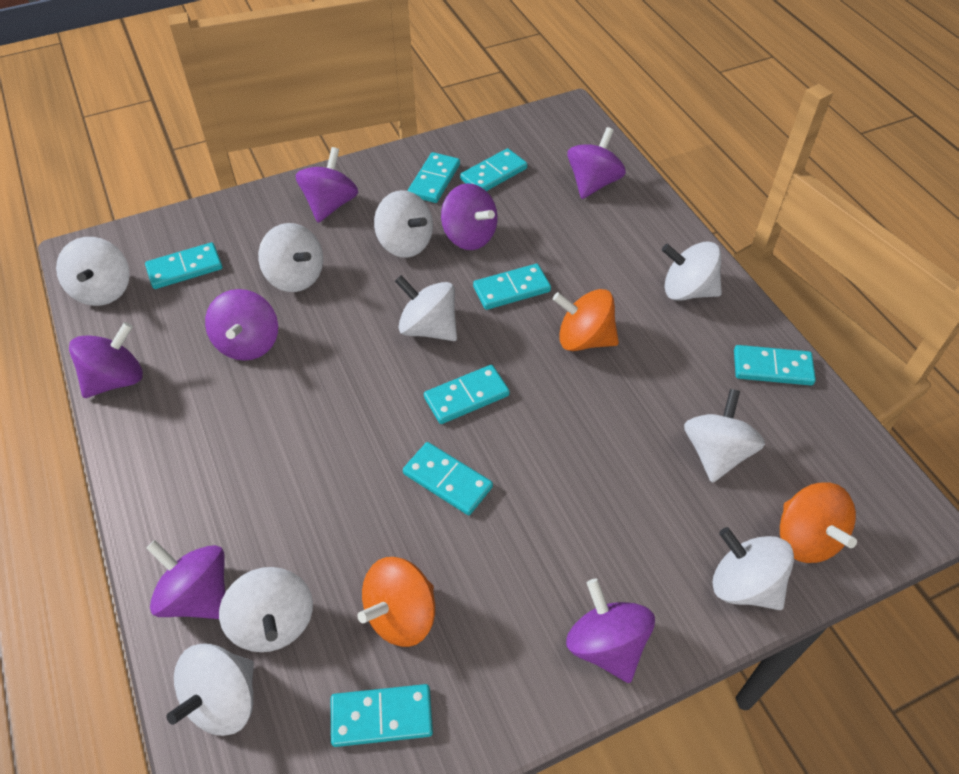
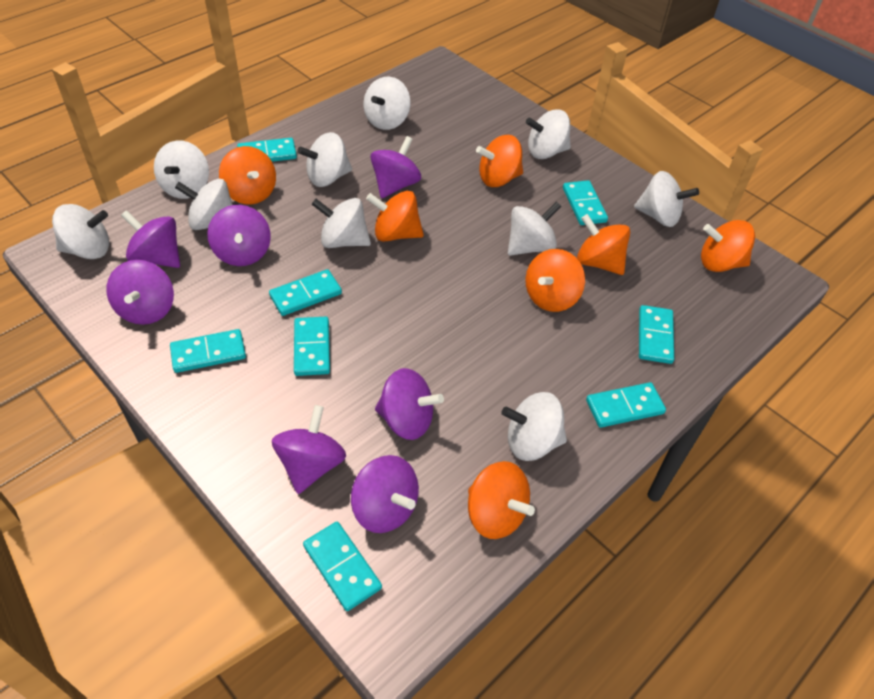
orange spinning top: [358,557,435,647] [553,289,619,351] [780,483,857,563] = 3 -> [219,146,276,205] [366,191,424,242] [468,461,535,539] [476,135,523,187] [525,249,585,312] [577,214,630,275] [701,220,755,272] = 7
white spinning top: [56,237,130,306] [166,643,254,736] [219,567,313,652] [258,223,323,292] [374,190,433,258] [395,275,457,341] [662,242,722,301] [684,389,765,483] [712,527,794,610] = 9 -> [52,204,109,259] [154,141,209,199] [175,179,233,230] [297,132,352,187] [312,198,371,248] [364,77,410,130] [501,392,567,461] [508,201,562,256] [526,109,571,159] [634,171,699,227] = 10

